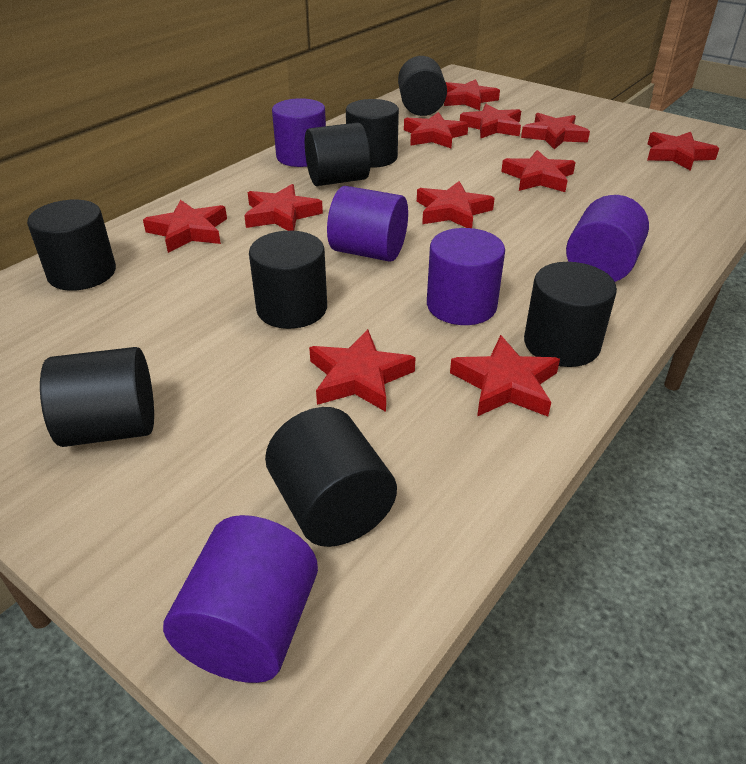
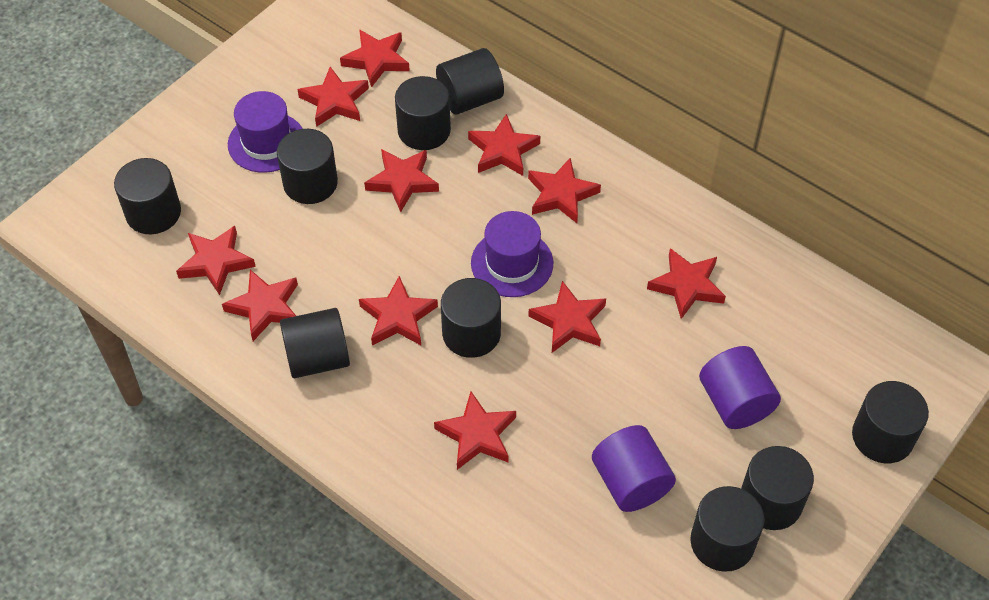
black cylinder: [27,200,116,291] [40,347,154,447] [249,231,327,329] [265,407,397,547] [305,122,371,186] [346,99,399,168] [398,56,447,116] [524,262,617,367] = 8 -> [114,158,181,234] [277,129,338,204] [280,308,350,378] [395,76,451,150] [436,48,504,115] [441,278,501,358] [690,486,764,572] [741,446,814,530] [852,381,929,463] = 9
purple cylinder: [163,515,318,683] [272,98,326,167] [327,186,408,262] [427,228,505,325] [566,195,649,282] = 5 -> [592,425,676,512] [699,346,781,429] = 2
purple hat: none = 0 -> [228,91,303,173] [471,211,553,297] = 2

